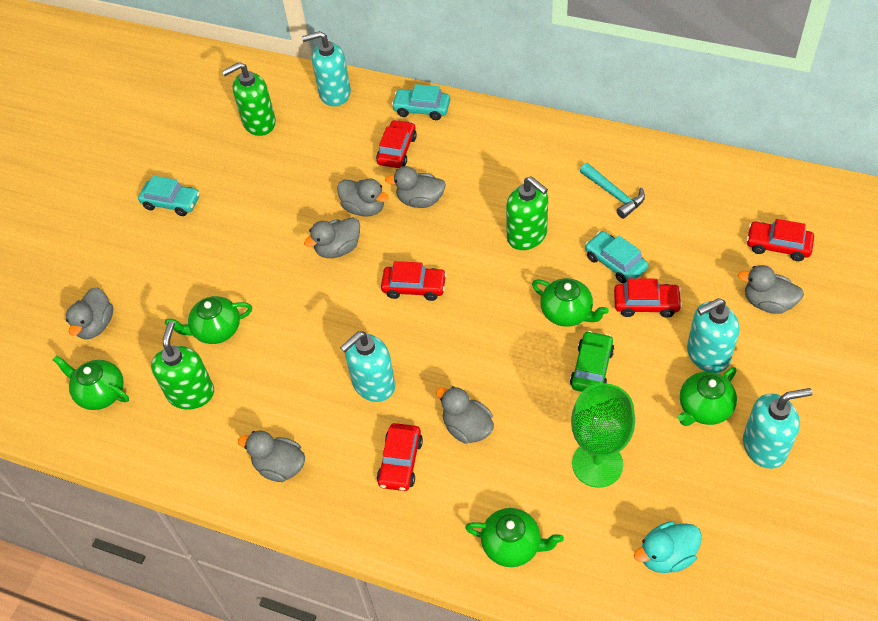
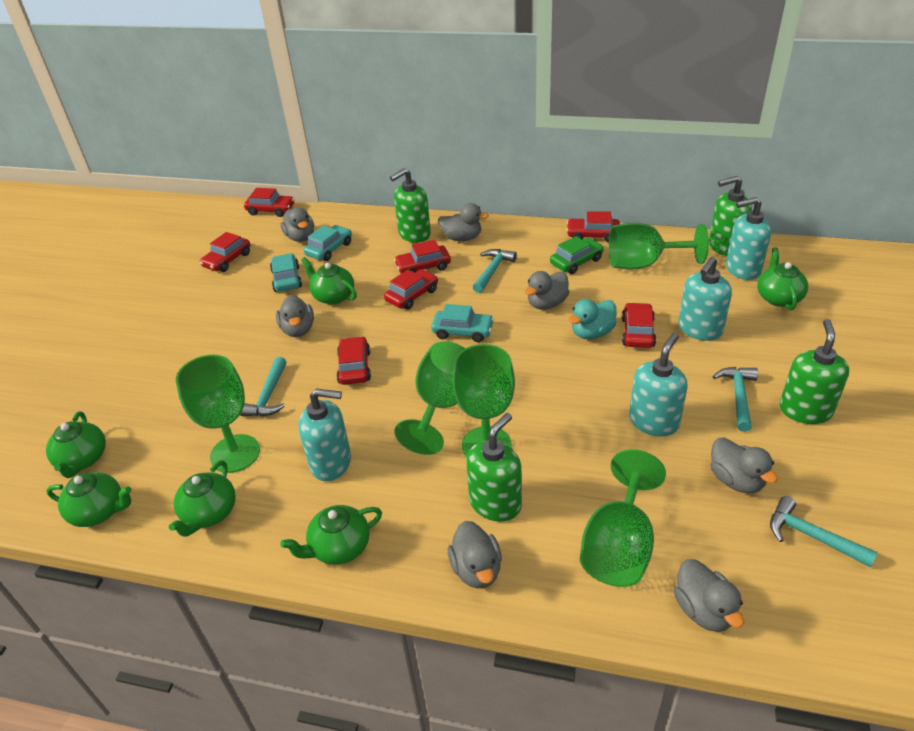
green goblet: [571,383,635,488] = 1 -> [176,355,260,473] [395,341,465,455] [452,344,515,457] [580,449,666,587] [609,223,709,269] = 5
green soap dispenser: [151,321,214,410] [222,62,276,136] [506,176,548,250] = 3 -> [390,168,431,243] [466,413,522,522] [709,176,752,256] [780,319,849,424] = 4
green teapot: [53,356,129,410] [165,296,252,344] [465,508,564,567] [532,278,609,327] [678,367,737,426] = 5 -> [46,411,106,478] [46,472,132,527] [169,460,236,537] [280,505,382,565] [301,257,357,305] [757,247,808,310] = 6
red car: [376,120,417,168] [377,423,423,491] [381,261,447,301] [614,278,682,318] [746,219,814,261] = 5 -> [200,232,251,272] [244,188,294,217] [336,336,371,385] [384,269,438,310] [394,240,451,273] [567,211,620,242] [622,303,656,348] = 7
turquoise hammer: [580,163,645,219] = 1 -> [240,357,286,417] [473,249,517,293] [712,367,758,432] [770,496,878,567] = 4

